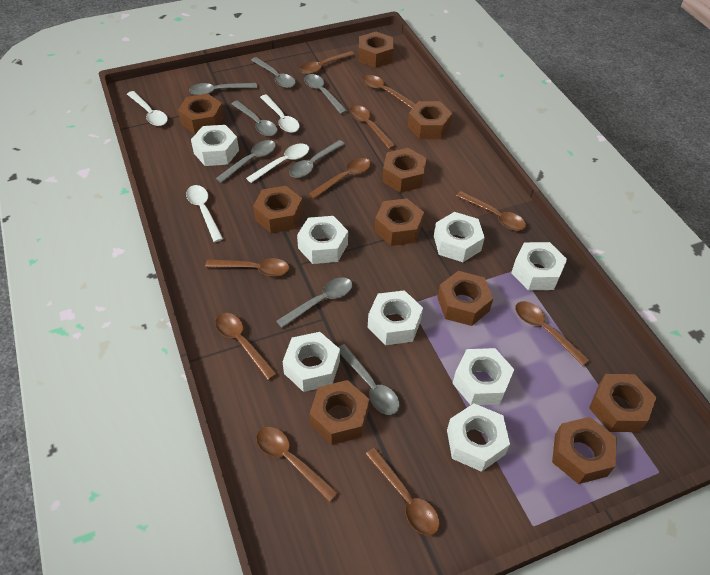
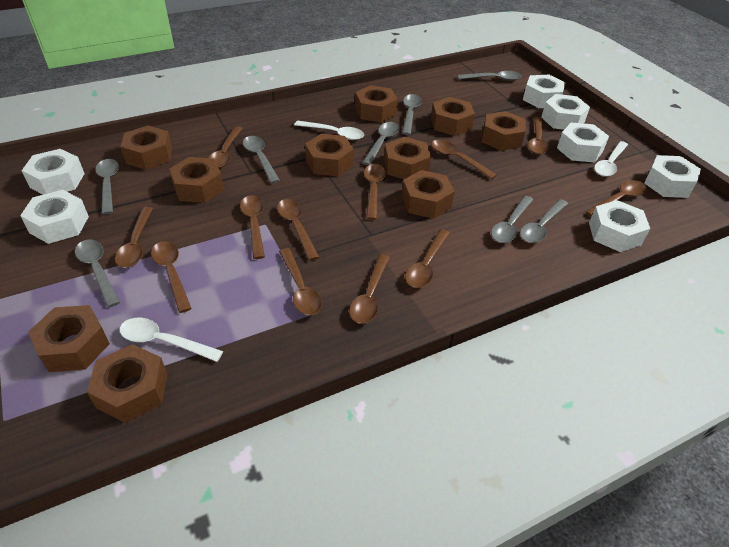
brown spoon: [205,258,289,276] [215,313,277,380] [256,427,338,502] [299,51,355,75] [309,158,371,199] [349,105,396,149] [362,75,416,108] [365,448,440,535] [456,191,526,231] [515,301,589,366] = 10 -> [115,207,153,268] [151,241,192,313] [209,127,243,168] [240,195,265,259] [277,199,319,261] [279,248,322,315] [349,255,390,324] [364,164,386,220] [405,229,450,288] [431,140,497,179] [528,117,549,154] [586,180,646,217] = 12
white nut: [191,125,239,166] [283,332,340,392] [297,216,348,264] [368,290,423,345] [434,212,485,262] [447,403,510,472] [452,348,514,405] [511,242,567,290] = 8 -> [20,190,89,244] [22,149,84,195] [523,75,566,108] [541,94,590,130] [557,123,609,162] [589,200,650,252] [644,155,701,198] = 7
white spoon: [127,91,168,126] [186,185,223,242] [246,143,309,183] [260,94,300,133] = 4 -> [120,318,223,362] [294,120,364,140] [594,141,628,177] = 3

